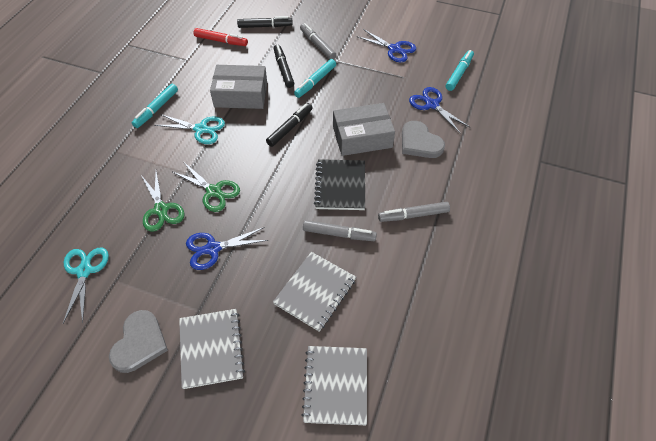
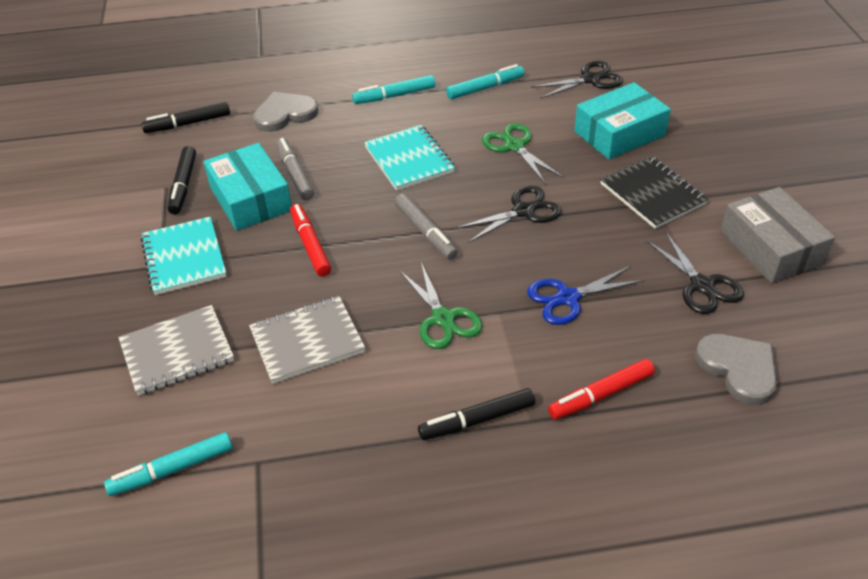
black scissors: none = 0 -> [456,186,562,243] [531,61,623,99] [646,232,744,314] = 3
blue scissors: [186,227,268,270] [356,29,416,62] [409,87,471,133] = 3 -> [527,266,644,325] = 1
grey box: [210,65,267,109] [333,103,395,156] = 2 -> [720,187,835,284] = 1
grey marker: [300,23,336,59] [303,220,377,241] [378,202,450,222] = 3 -> [276,138,314,200] [395,194,458,260] = 2
grey notebook: [179,309,245,389] [273,252,356,332] [301,346,367,425] = 3 -> [118,305,234,396] [249,296,366,384] = 2
red marker: [194,28,248,46] = 1 -> [290,204,331,276] [548,359,654,420] = 2
turquoise box: none = 0 -> [203,143,292,231] [574,82,671,159] = 2
turquoise notebook: none = 0 -> [141,217,227,295] [364,125,455,191] = 2
turquoise scissors: [63,248,109,324] [154,114,225,144] = 2 -> none = 0

